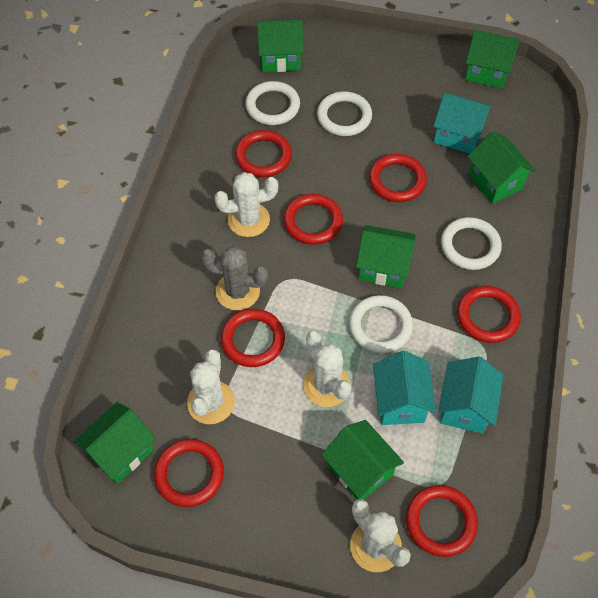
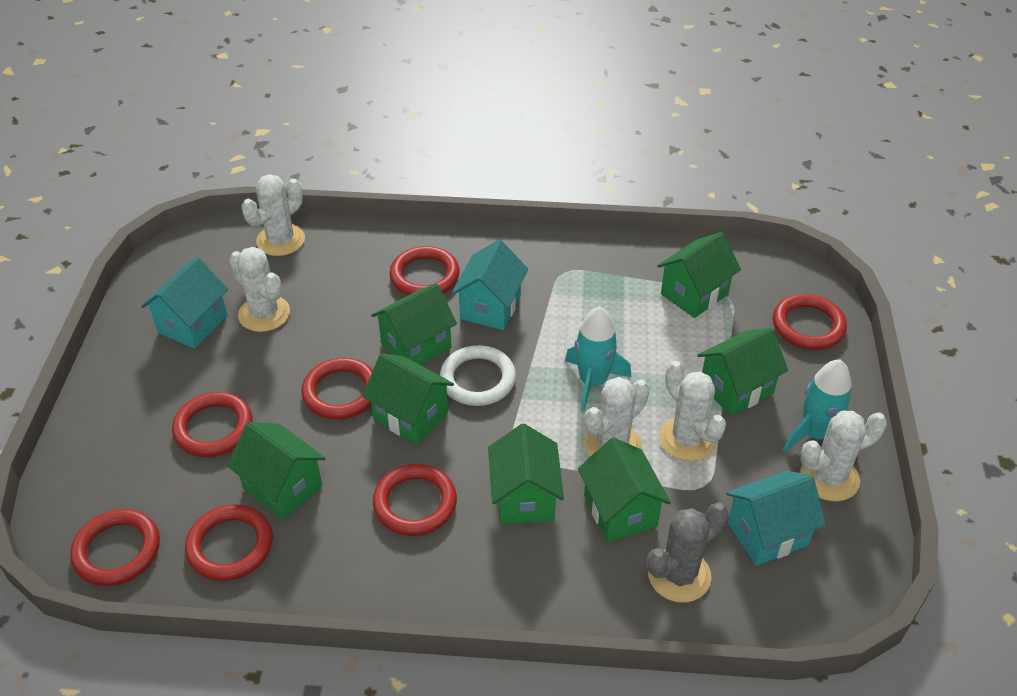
green house: [74,402,156,484] [257,20,304,72] [321,420,404,500] [356,225,416,288] [465,30,519,88] [468,131,536,204] = 6 -> [227,422,326,520] [362,353,454,445] [371,283,457,365] [488,424,564,524] [578,437,671,542] [657,232,741,318] [697,328,788,416] = 7
turquoise rocket: none = 0 -> [565,307,632,411] [783,360,852,452] = 2
white cactus: [187,349,235,424] [214,172,278,237] [303,331,352,407] [350,499,411,572] = 4 -> [229,247,290,332] [242,174,305,256] [584,377,649,457] [659,361,726,461] [800,411,887,501] = 5
white ring: [245,81,300,125] [317,91,372,136] [349,295,413,353] [441,217,502,270] = 4 -> [440,345,516,406] = 1

